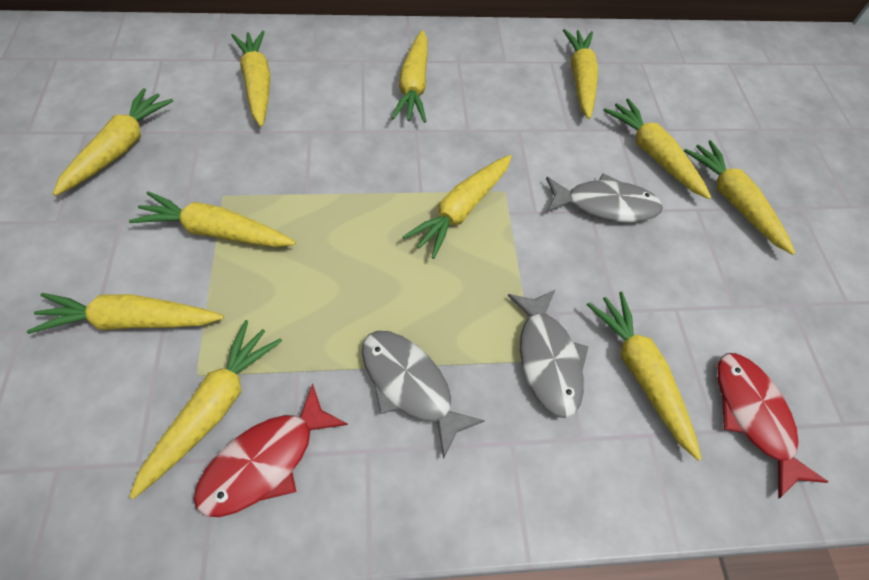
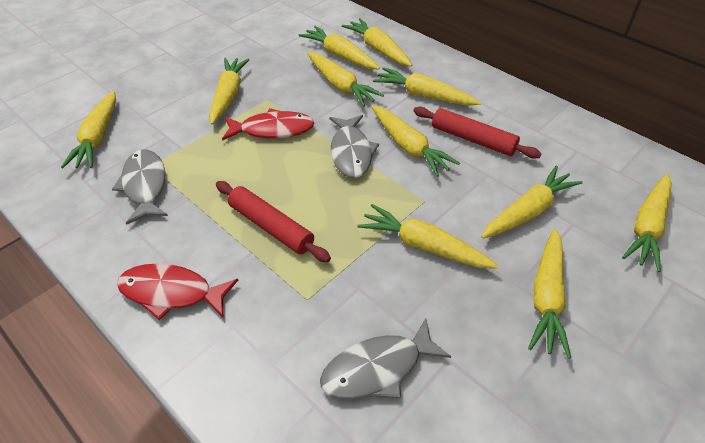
red rolling pin: none = 0 -> [216,181,331,262] [413,107,542,159] = 2

